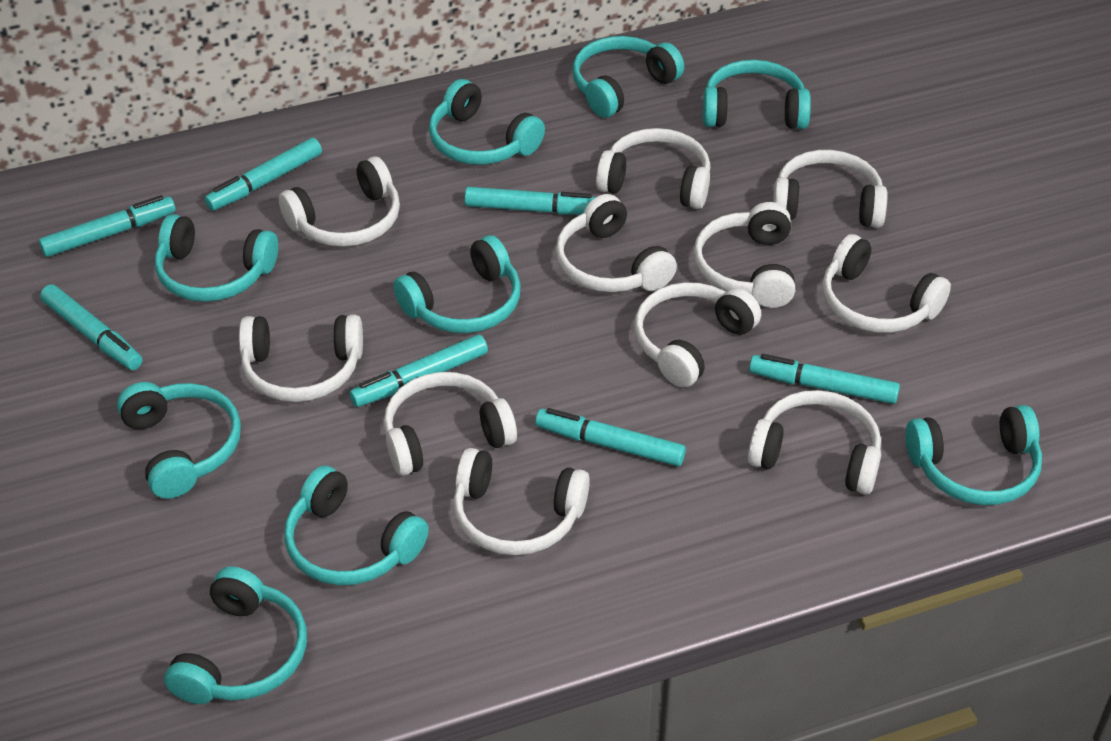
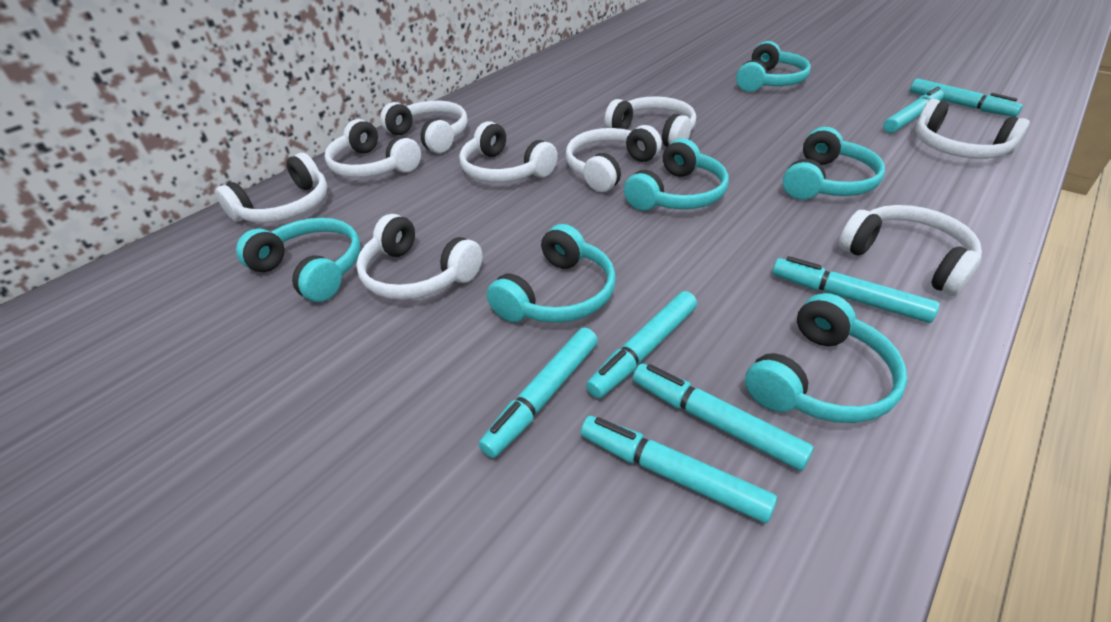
turquoise headphones: [117,382,241,499] [155,214,278,302] [164,567,307,704] [284,466,429,585] [393,235,521,333] [429,79,545,165] [572,36,684,118] [703,60,811,129] [905,405,1042,505] = 9 -> [236,218,361,302] [487,224,616,323] [624,138,729,211] [736,41,811,92] [745,293,908,423] [783,127,885,200] = 6
white headphones: [239,315,363,402] [279,157,400,247] [384,372,517,476] [453,448,590,555] [556,194,677,292] [596,128,710,209] [634,282,761,387] [694,202,795,308] [748,390,881,495] [773,150,888,228] [822,234,951,333] = 11 -> [215,153,327,223] [325,119,421,178] [356,214,482,300] [380,101,468,153] [459,121,558,182] [566,125,662,192] [604,96,696,147] [839,205,982,296] [916,99,1030,159] = 9

